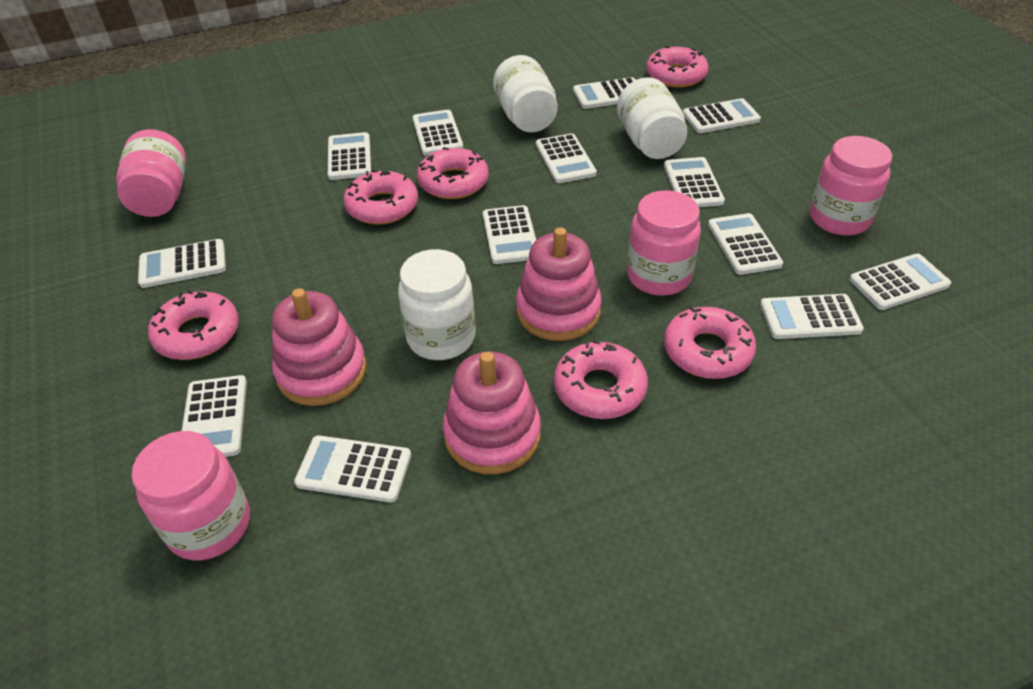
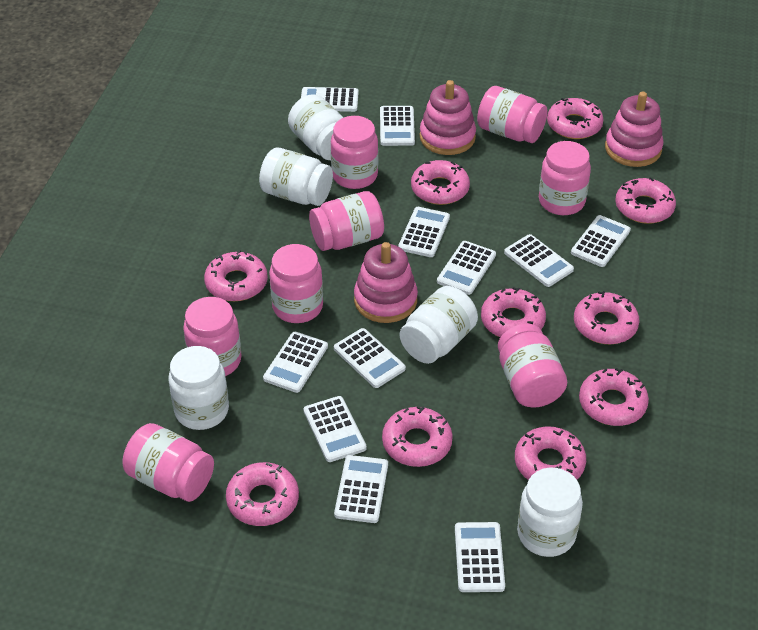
pink donut: [148,290,239,360] [343,169,418,225] [417,147,489,199] [554,339,648,419] [646,46,709,87] [664,306,756,379] = 6 -> [204,250,268,301] [226,462,299,526] [382,406,453,467] [411,160,470,205] [481,287,546,337] [515,426,586,480] [547,98,604,139] [574,291,640,344] [579,368,649,426] [615,177,676,224] = 10
pink jar: [116,129,186,217] [132,431,250,560] [627,190,701,296] [810,136,892,236] = 4 -> [123,423,214,502] [183,297,242,376] [269,244,323,323] [309,191,384,251] [331,116,378,189] [477,86,547,143] [498,324,567,408] [539,141,591,215] = 8
white calculator: [138,239,226,288] [182,375,247,457] [294,435,411,502] [328,132,371,180] [413,110,463,156] [483,205,536,264] [536,133,597,183] [573,77,636,109] [664,157,725,207] [683,98,761,133] [708,213,783,275] [760,294,864,339] [849,253,951,310] = 13 -> [263,332,328,393] [301,87,359,112] [304,396,367,462] [334,328,406,388] [334,455,388,523] [380,106,415,146] [398,207,450,257] [437,241,496,295] [455,522,505,592] [504,234,574,287] [571,215,631,267] = 11
white jar: [398,249,475,360] [493,55,558,132] [617,77,688,159] = 3 -> [169,346,229,430] [259,148,333,206] [288,94,344,160] [400,286,478,364] [517,467,583,557] = 5

